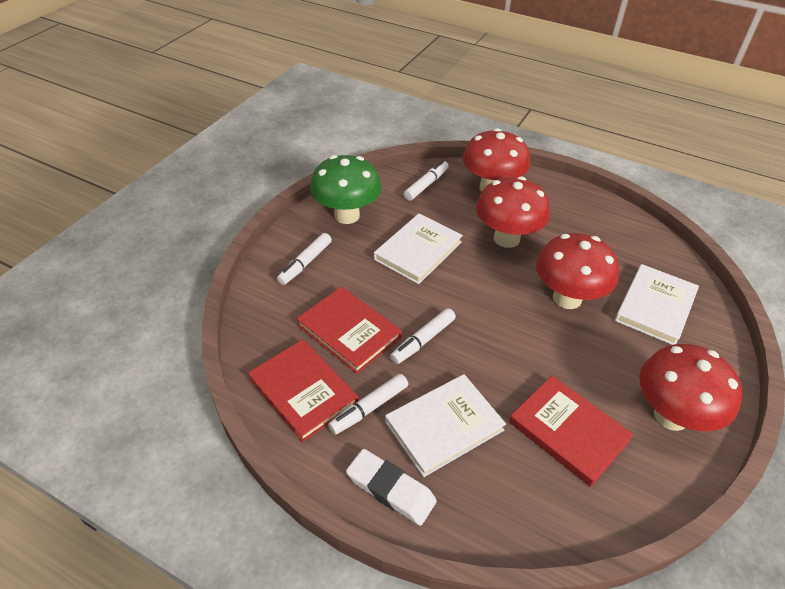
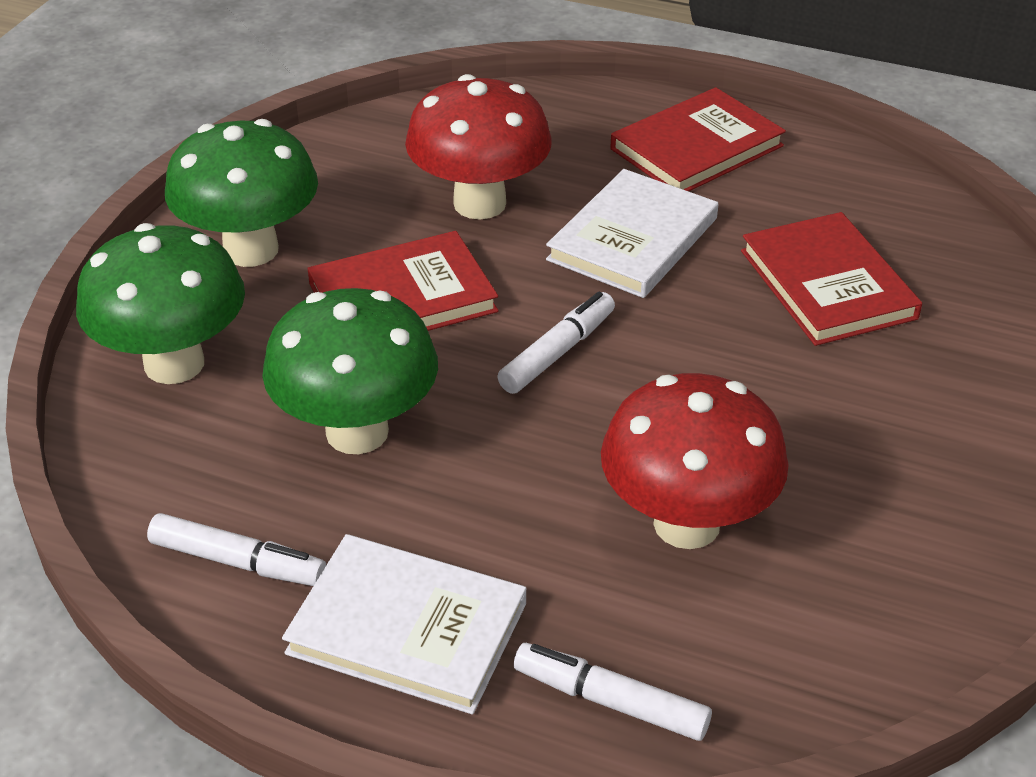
green mushroom: [310,155,382,224] = 1 -> [76,223,245,384] [165,119,318,267] [262,288,438,454] = 3
red mushroom: [463,128,530,192] [476,176,550,248] [536,233,619,309] [639,344,742,431] = 4 -> [405,74,552,219] [601,373,789,549] = 2
white book: [374,214,463,284] [385,374,506,477] [615,264,699,345] = 3 -> [282,534,526,715] [546,169,718,298] = 2
white eraser: [346,449,437,526] = 1 -> none = 0
white marker: [277,233,332,285] [328,374,408,435] [390,308,456,364] [404,160,449,201] = 4 -> [147,513,326,586] [497,292,615,394] [514,643,712,741] = 3

